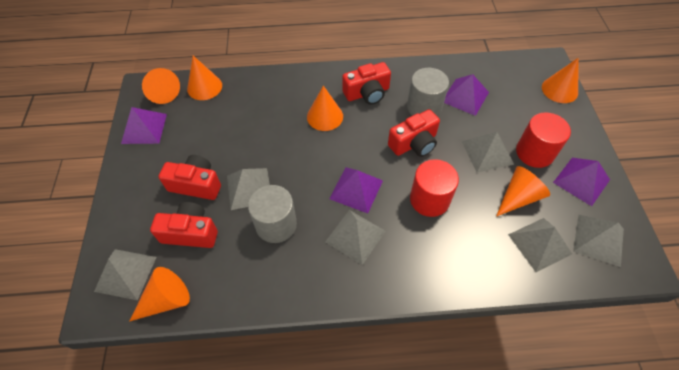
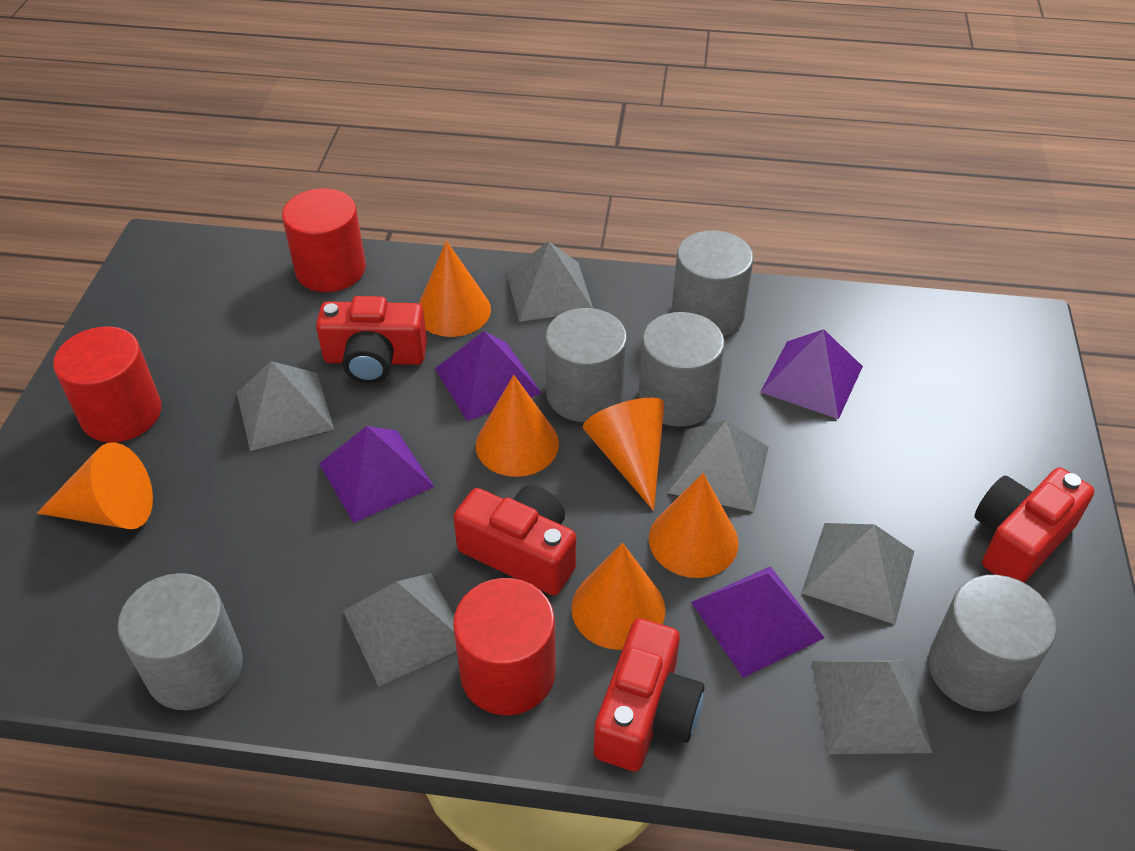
grey cylinder: [248,185,297,243] [407,68,449,117] = 2 -> [118,573,243,710] [545,308,627,422] [638,312,725,427] [672,230,754,336] [928,575,1057,712] = 5
red cylinder: [410,159,459,217] [516,112,571,168] = 2 -> [53,327,162,442] [282,188,366,292] [453,578,556,715] = 3

